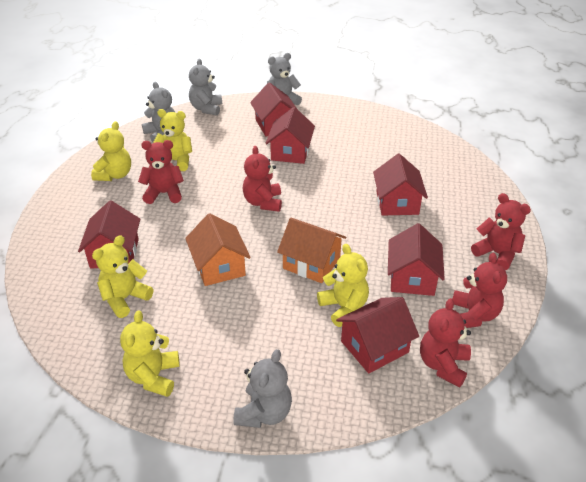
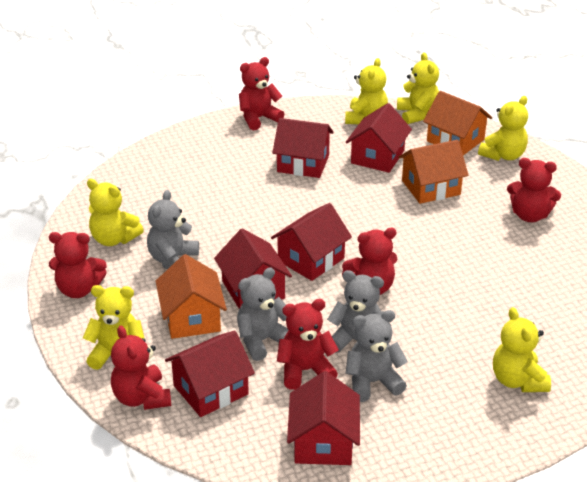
orange house: [185,213,251,286] [277,217,346,283] = 2 -> [156,254,227,339] [398,140,468,204] [423,91,492,155] = 3
red teddy bear: [138,140,184,204] [243,146,282,212] [420,298,471,388] [453,252,507,328] [471,193,531,270] = 5 -> [49,232,107,298] [111,326,171,410] [239,57,284,130] [277,299,339,390] [342,228,397,295] [507,158,561,222] = 6
yellow teddy bear: [91,121,131,181] [92,235,153,318] [120,310,180,397] [153,109,192,171] [317,244,369,327] = 5 -> [83,285,145,370] [87,179,144,246] [345,58,388,124] [397,52,439,124] [478,96,528,161] [493,307,551,392] = 6

